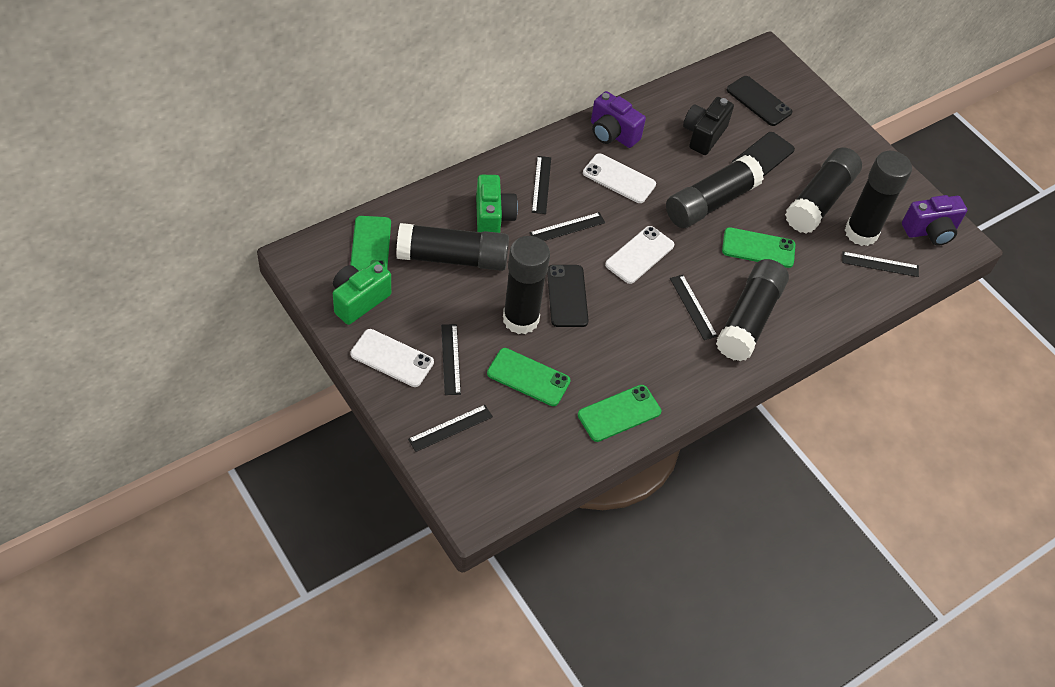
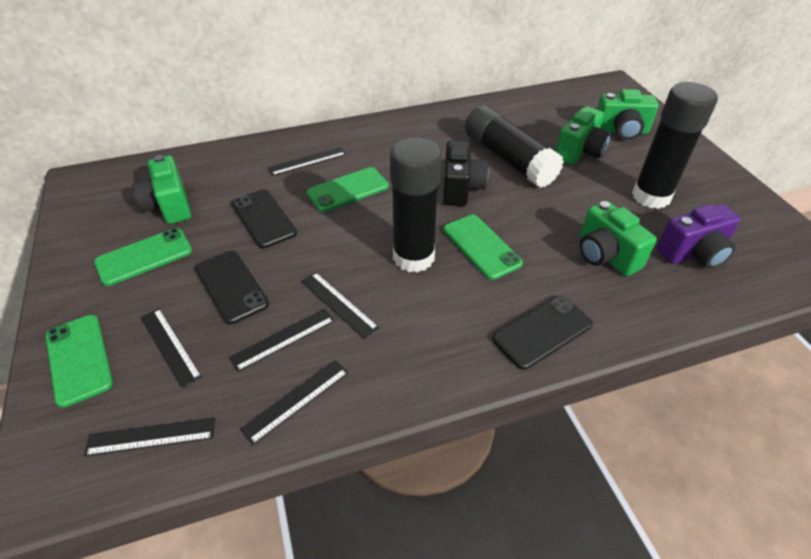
black glue stick: [396,223,509,271] [503,236,550,334] [666,155,764,228] [716,259,789,361] [785,147,862,233] [845,151,912,246] = 6 -> [390,137,441,273] [465,105,564,188] [632,82,718,209] = 3
green camera: [333,261,391,325] [476,175,518,233] = 2 -> [132,155,191,224] [556,106,611,165] [580,201,657,276] [597,89,659,140] = 4
purple camera: [591,91,646,148] [902,195,967,246] = 2 -> [657,204,741,269] = 1
white phone: [350,329,434,387] [583,153,656,203] [605,226,674,284] = 3 -> none = 0

